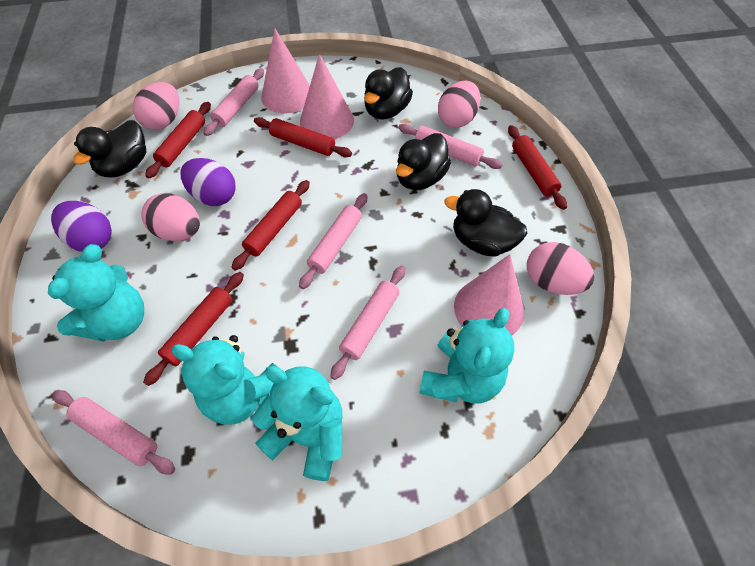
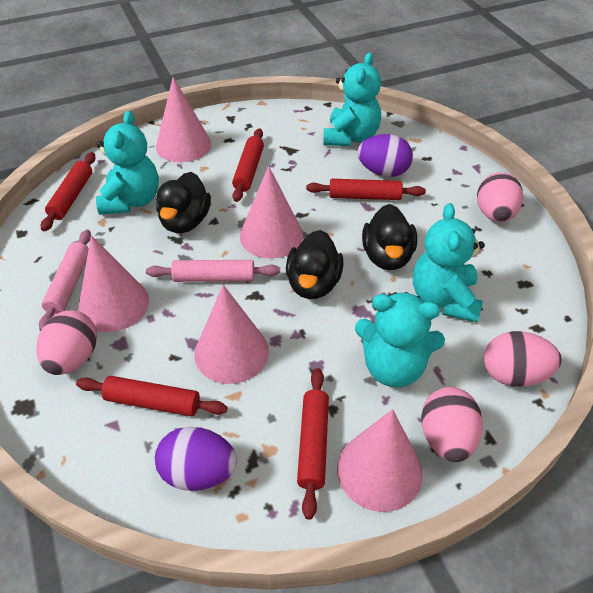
black duck: [73,120,146,178] [364,67,413,120] [396,133,451,190] [444,189,528,257] = 4 -> [156,172,211,233] [286,230,344,299] [362,204,417,270] = 3
pink cone: [261,29,310,113] [300,54,354,139] [454,254,524,336] = 3 -> [78,235,149,332] [156,77,211,162] [194,285,269,384] [240,166,303,259] [337,409,423,512] = 5
pink rolling pin: [52,390,175,475] [203,68,264,136] [299,193,367,289] [330,266,405,380] [398,124,503,169] = 5 -> [39,230,91,331] [146,260,280,282] = 2

